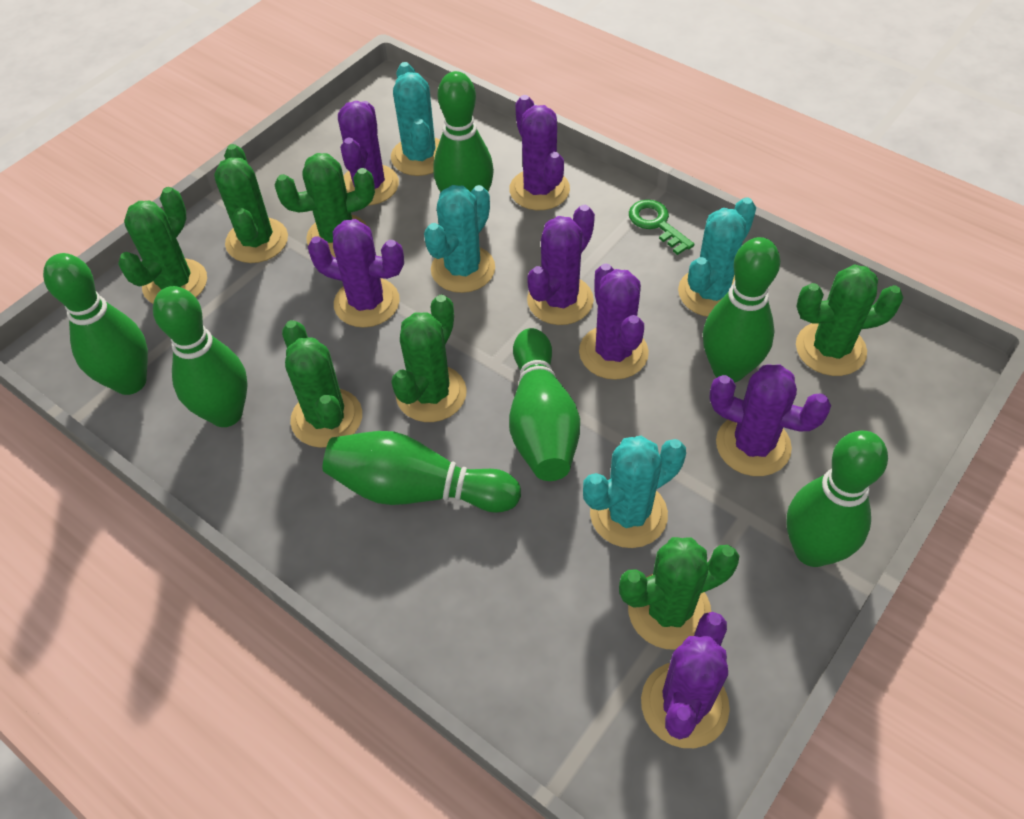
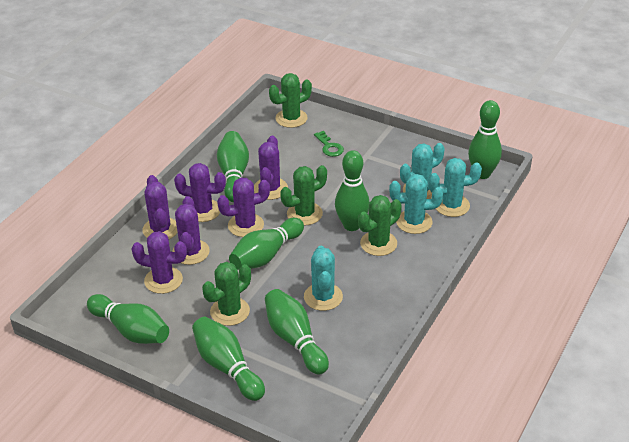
green cactus: [118,187,207,303] [214,144,288,263] [274,153,375,258] [282,320,362,448] [391,295,467,422] [619,537,739,650] [796,264,904,376] = 7 -> [202,262,251,326] [269,73,312,128] [280,165,327,226] [358,195,402,256] = 4
purple cactus: [308,219,404,328] [338,101,399,205] [509,95,570,210] [527,205,595,325] [579,263,649,380] [641,612,730,748] [709,365,831,476] = 7 -> [131,231,187,294] [143,175,178,239] [172,196,210,265] [174,163,226,222] [217,178,270,237] [254,136,288,200] = 6

